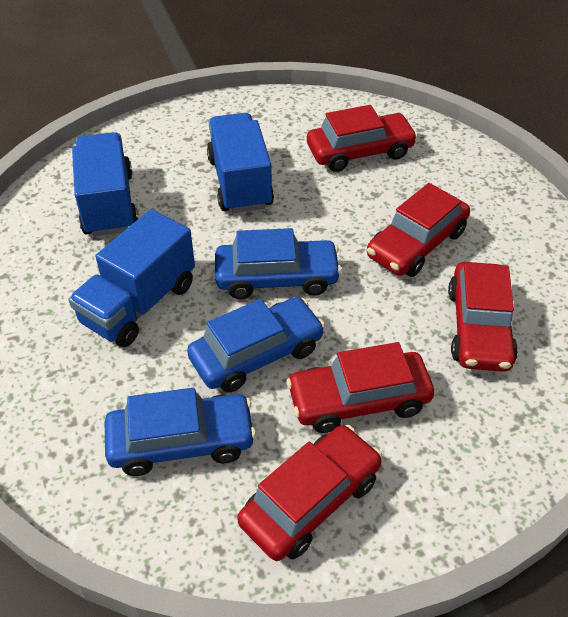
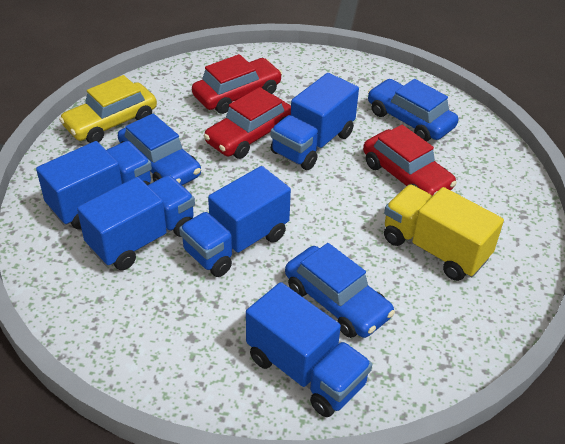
blue truck: [68,209,195,347] [72,132,138,237] [207,113,274,213] = 3 -> [36,141,152,230] [77,175,195,270] [179,166,291,277] [246,282,372,417] [271,73,359,170] = 5
red car: [237,425,382,561] [286,342,434,433] [307,105,418,172] [367,183,470,277] [448,262,518,372] = 5 -> [192,54,282,114] [204,87,291,159] [363,125,457,196] = 3
yellow car: none = 0 -> [59,75,157,143] = 1
yellow truck: none = 0 -> [384,184,504,281] = 1

